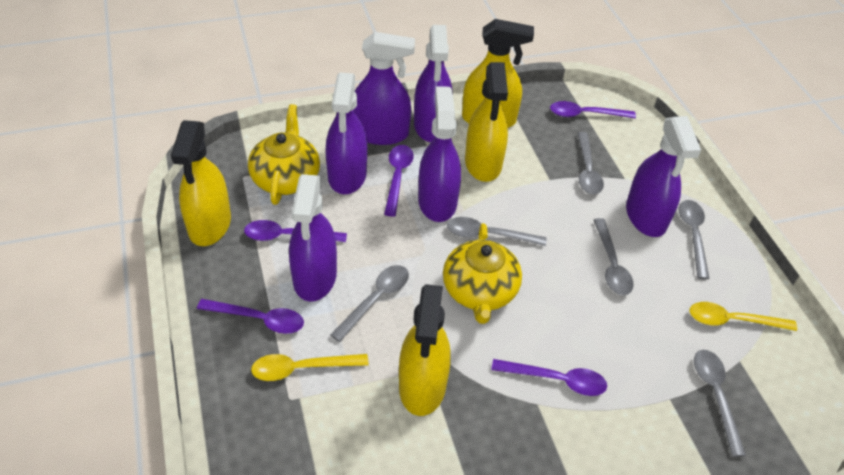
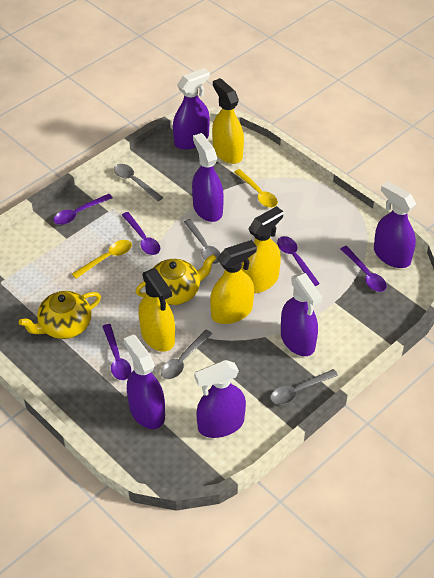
grey spoon: [330,265,409,342] [447,217,547,246] [577,132,604,194] [594,218,634,295] [679,200,710,279] [694,350,746,457] = 6 -> [114,164,163,201] [161,330,212,379] [184,219,220,264] [270,369,338,405] = 4

